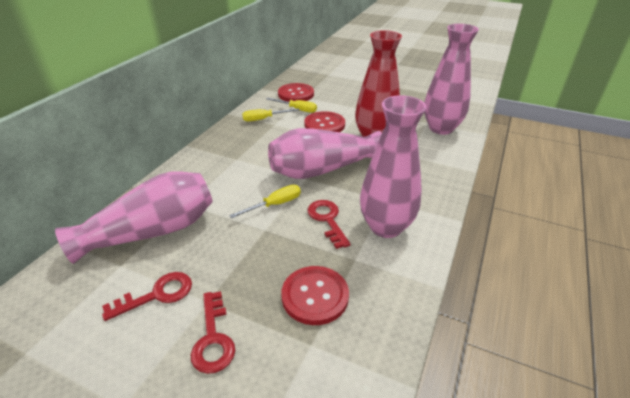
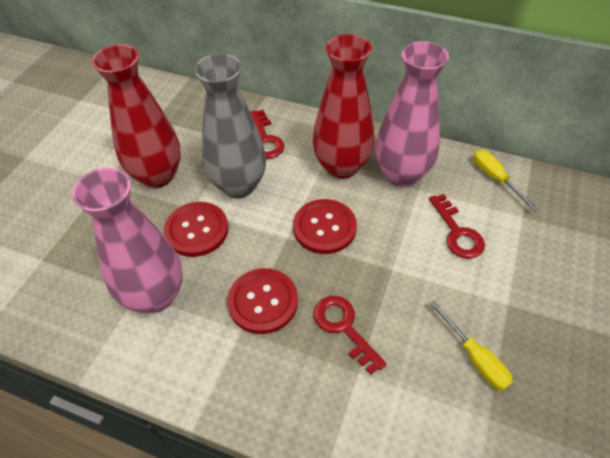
grey vase: none = 0 -> [194,53,266,198] = 1
pink vase: [55,171,213,264] [268,128,382,179] [360,95,426,238] [424,24,479,135] = 4 -> [72,168,183,313] [375,41,449,187] = 2
red vase: [355,30,402,137] = 1 -> [92,44,181,188] [313,34,374,179] = 2
yellow screwdriver: [229,185,301,218] [242,108,299,122] [266,98,317,113] = 3 -> [430,301,513,391] [474,150,538,211] = 2

